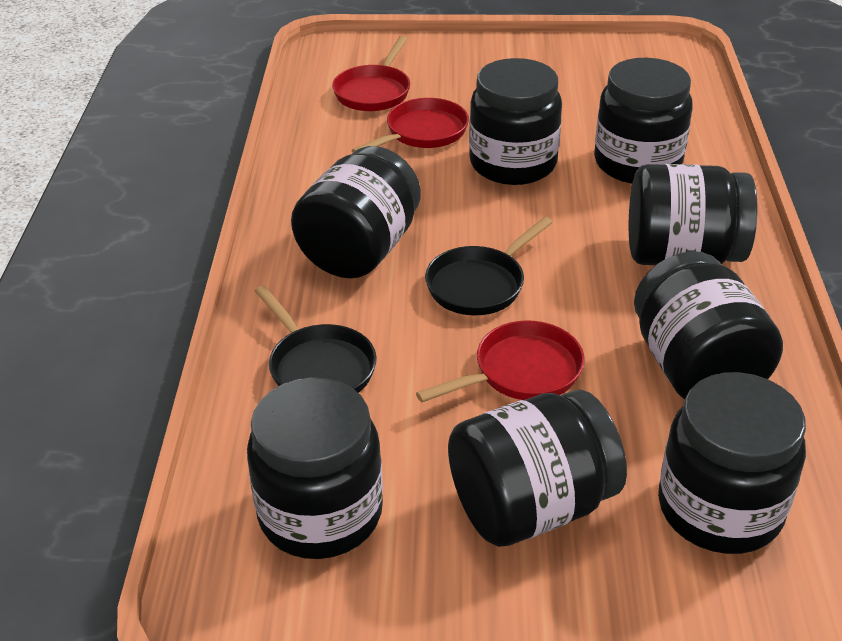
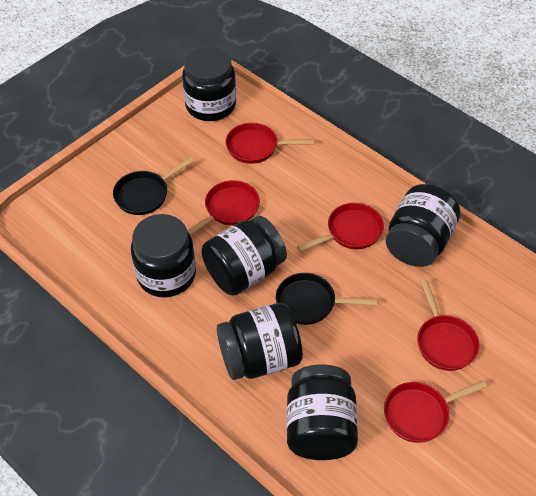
black jar: [247,377,383,559] [291,146,421,279] [448,390,627,547] [469,58,562,185] [594,58,693,184] [629,164,758,265] [634,251,783,400] [658,372,806,554] = 8 -> [131,214,196,297] [182,47,236,121] [202,216,287,296] [217,303,303,380] [287,364,358,460] [386,184,460,267] = 6
red pan: [332,36,410,111] [351,98,469,153] [416,320,585,402] = 3 -> [187,180,260,235] [226,123,314,164] [297,203,384,252] [384,380,487,443] [417,279,479,371] = 5

